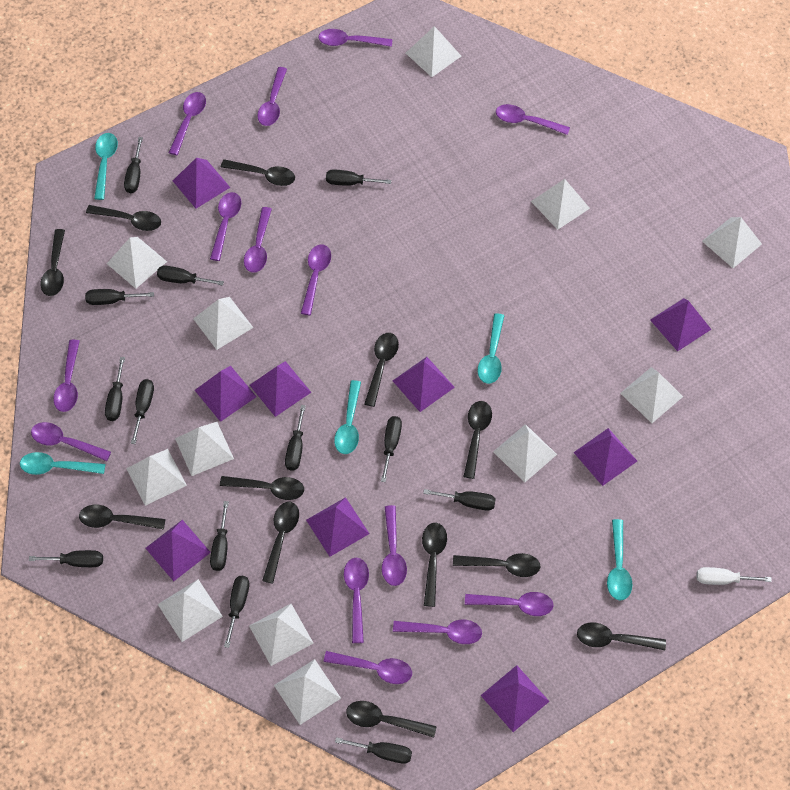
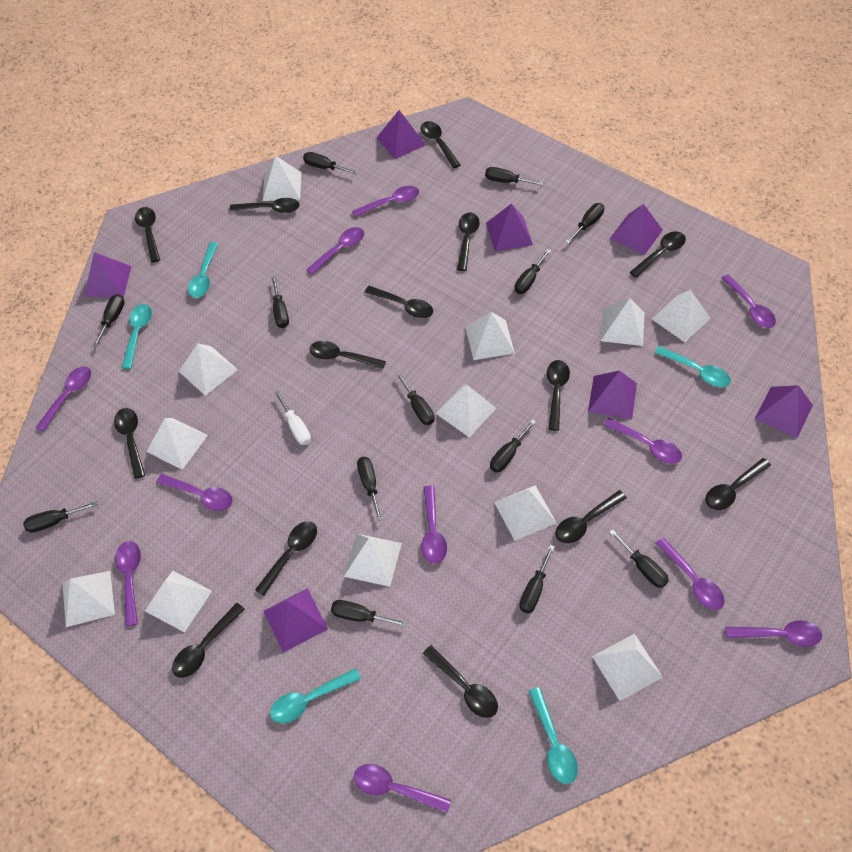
black spoon: [40,229,65,296] [79,505,166,529] [86,205,161,231] [220,476,304,500] [221,159,295,186] [262,502,299,584] [346,701,437,738] [364,333,399,407] [422,523,447,607] [453,553,540,577] [463,401,492,479] [577,622,666,650] = 12 -> [114,408,145,479] [135,207,160,263] [172,603,245,678] [230,198,300,213] [255,521,317,596] [309,341,386,369] [365,286,433,318] [420,121,460,168] [423,645,498,718] [457,213,480,271] [547,360,570,431] [555,490,627,543] [629,231,686,278] [705,458,771,510] = 14
purple pyramid: [146,520,211,581] [173,158,230,208] [195,366,257,422] [250,361,312,417] [306,497,370,557] [393,357,455,412] [481,665,549,732] [573,428,637,486] [650,298,711,351] = 9 -> [84,252,131,297] [263,588,328,653] [377,110,426,159] [486,204,533,252] [588,371,637,419] [610,204,663,255] [755,385,813,438] = 7
purple spoon: [31,422,111,461] [53,340,80,412] [169,92,206,155] [210,192,241,261] [244,207,272,273] [257,67,287,126] [301,245,331,315] [318,29,392,47] [324,651,412,684] [344,558,369,643] [382,505,407,586] [393,620,482,644] [465,592,554,616] [496,104,570,135] = 14 -> [36,366,91,432] [115,541,141,626] [156,474,233,511] [306,227,364,275] [352,186,419,217] [354,764,451,813] [421,485,447,564] [604,418,682,464] [655,537,725,610] [721,274,776,328] [725,620,822,647] = 11

